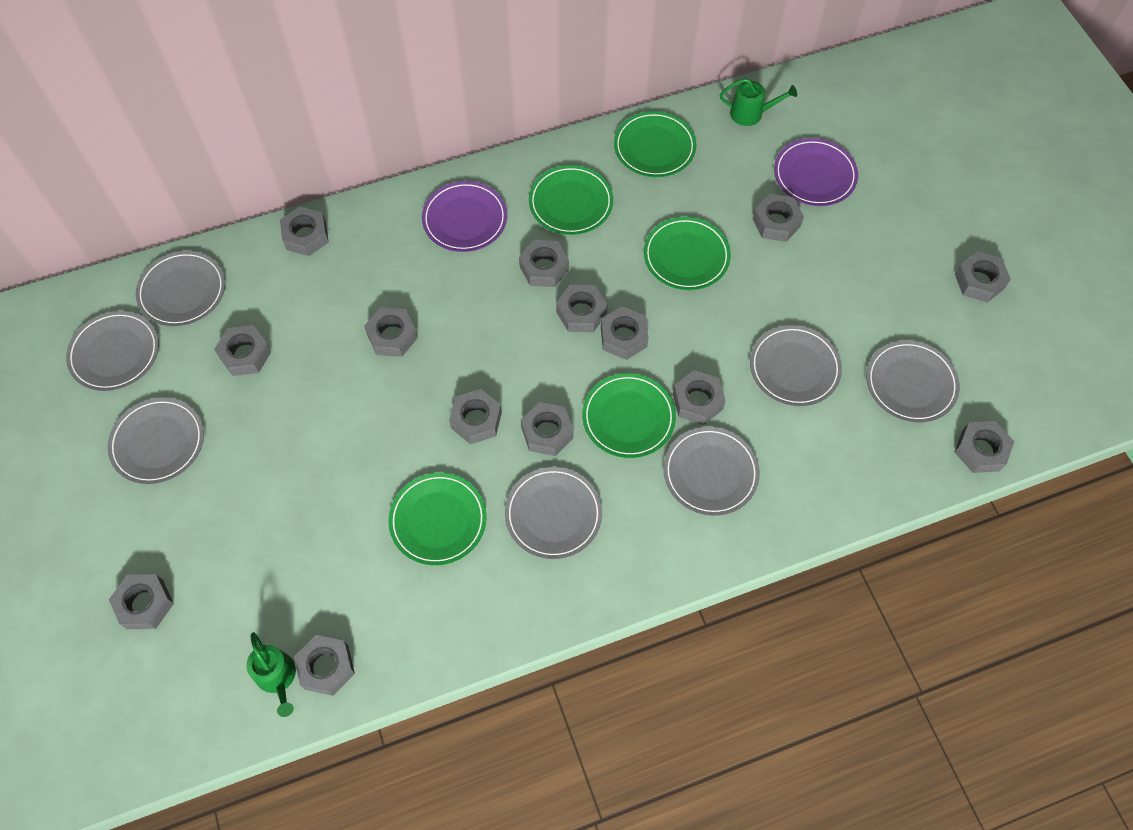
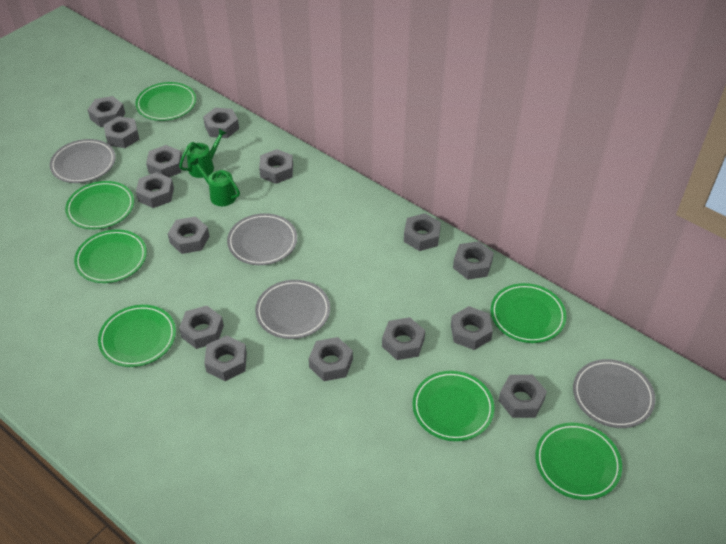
green plate: [388,473,487,566] [529,165,613,235] [582,373,676,458] [614,111,696,177] [644,217,731,290] = 5 -> [65,181,134,229] [74,229,147,283] [98,305,176,367] [135,82,196,121] [412,371,494,441] [491,283,566,343] [535,423,622,500] = 7
grey nut: [109,574,174,629] [214,325,271,376] [280,206,329,256] [294,635,355,696] [364,307,418,357] [449,389,502,444] [519,240,569,287] [521,402,574,456] [556,284,607,332] [601,306,648,360] [673,370,726,425] [752,194,804,242] [954,421,1015,473] [955,251,1011,303] = 14 -> [88,96,125,127] [104,116,140,148] [136,172,174,208] [146,145,182,177] [168,216,210,254] [179,306,224,349] [203,108,239,138] [204,335,247,381] [259,149,293,184] [309,337,353,381] [382,317,425,360] [404,213,441,251] [451,306,493,350] [453,241,494,280] [498,375,547,418] = 15
grey plate: [66,311,159,391] [108,397,204,484] [136,251,225,327] [505,467,602,559] [663,427,760,516] [750,325,842,407] [866,340,960,423] = 7 -> [50,139,116,183] [227,213,297,265] [255,280,330,339] [573,359,655,428] = 4
purple plate: [422,181,507,252] [774,138,858,206] = 2 -> none = 0

